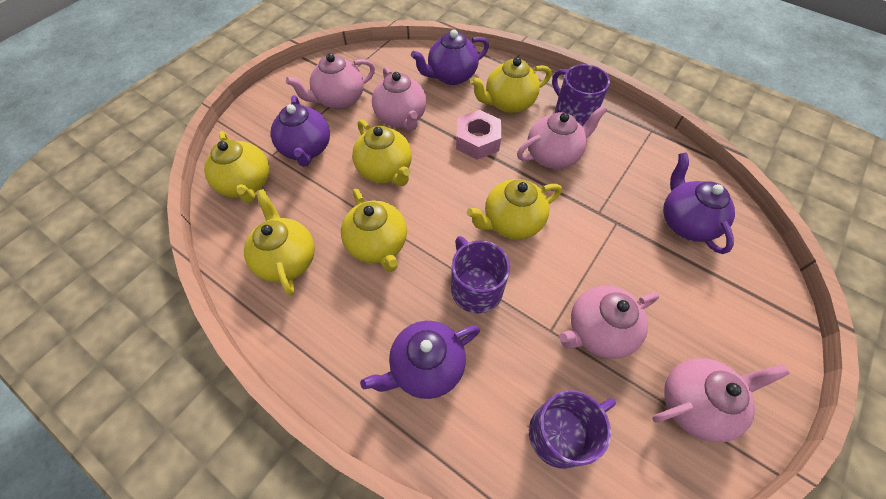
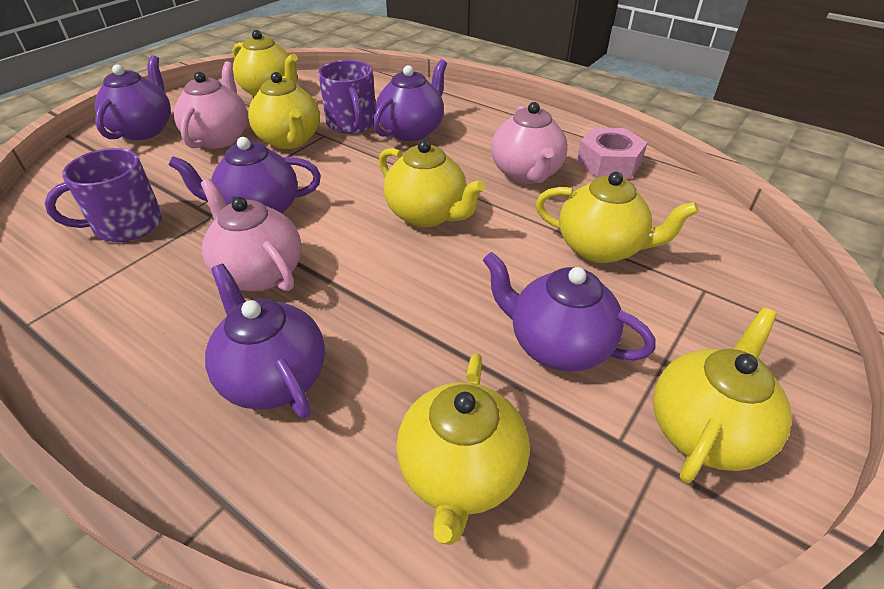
pink teapot: [286,53,375,109] [372,67,426,131] [517,106,607,169] [559,286,659,359] [652,358,790,442] = 5 -> [174,61,248,149] [200,179,301,292] [491,102,568,184] = 3
purple mug: [451,236,510,314] [529,390,616,469] [552,64,610,126] = 3 -> [45,148,162,242] [318,60,376,134] = 2
purple teapot: [271,95,330,167] [360,321,480,399] [411,29,489,85] [663,152,735,254] = 4 -> [95,55,171,140] [168,137,321,214] [205,264,325,418] [373,59,447,141] [483,252,656,372] = 5

